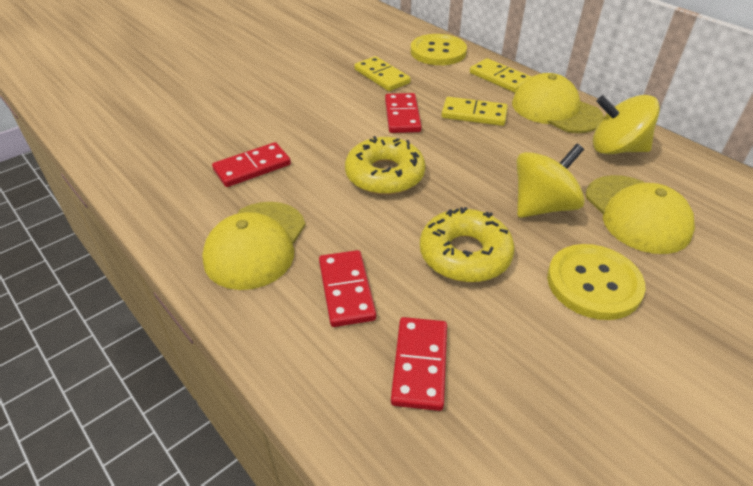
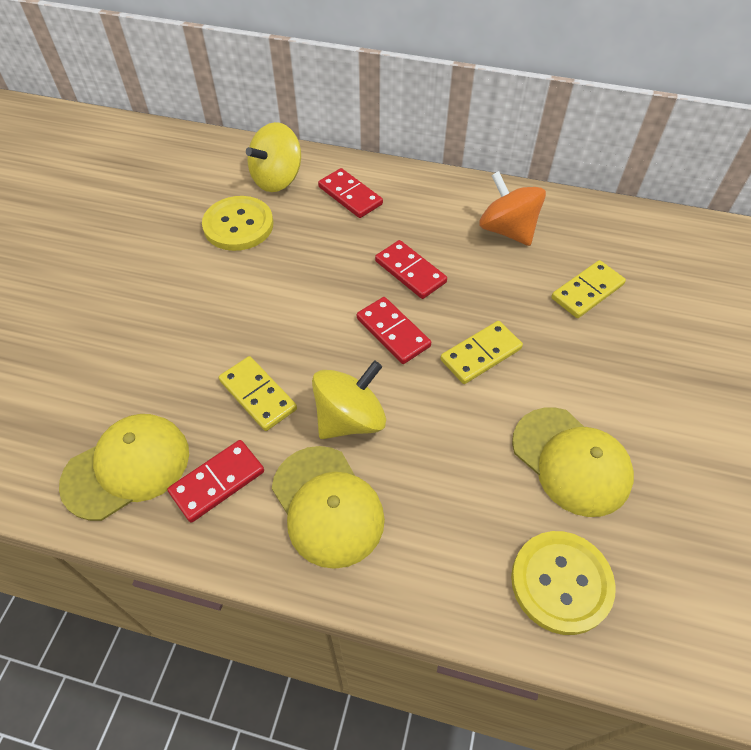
orange spinning top: none = 0 -> [479,171,546,246] = 1
yellow donut: [345,136,426,195] [420,207,515,282] = 2 -> none = 0

